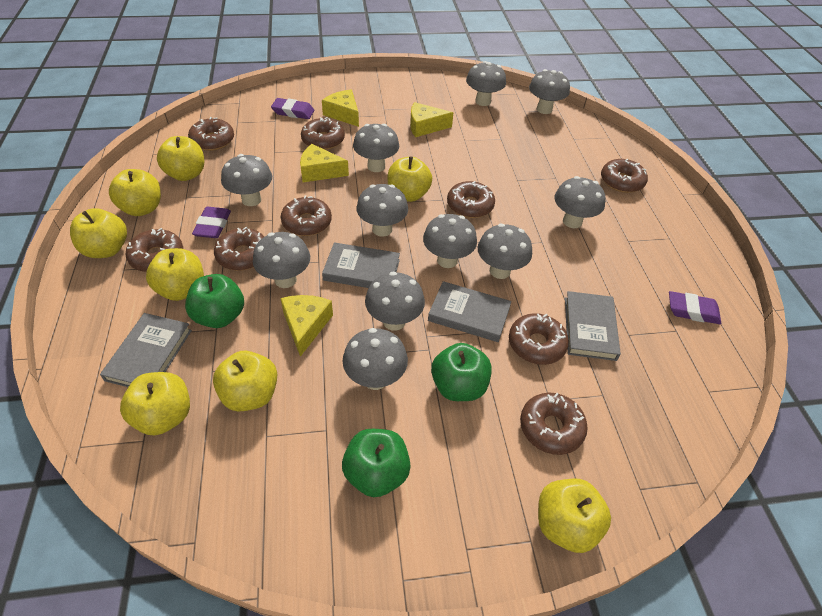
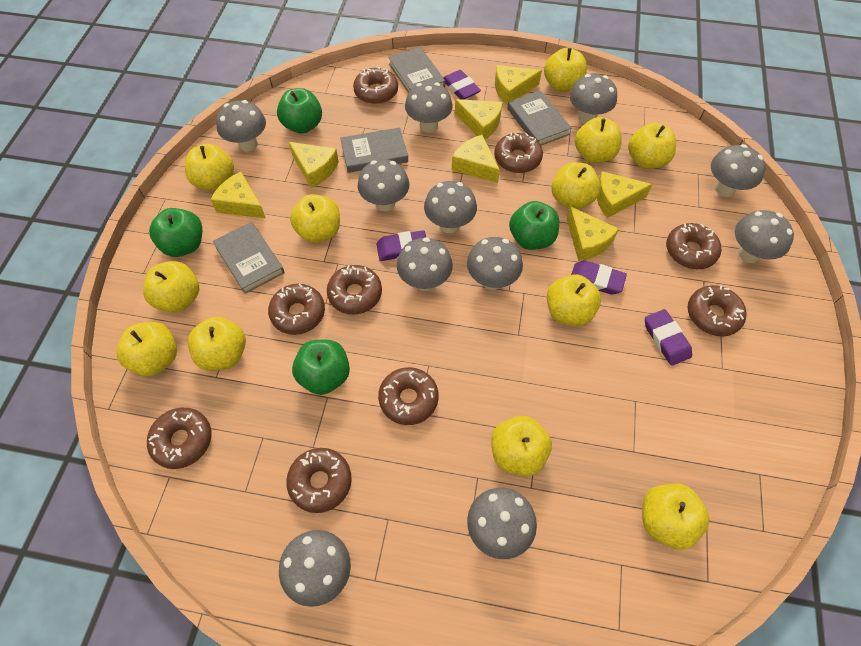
green apple: [185,274,244,328] [342,429,411,497] [431,343,492,401] = 3 -> [149,208,202,257] [277,88,322,134] [292,340,350,395] [509,201,559,250] = 4
purple eraser: [192,207,231,238] [271,98,314,119] [669,291,721,324] = 3 -> [376,230,426,261] [443,70,481,100] [571,260,627,295] [645,309,692,366] = 4
yellow apple: [70,208,127,258] [109,169,161,216] [120,372,190,435] [146,248,204,301] [157,136,204,181] [213,351,277,412] [388,156,432,202] [538,479,611,553] = 8 -> [117,322,177,376] [143,261,199,313] [185,144,234,191] [188,317,246,371] [290,194,340,243] [491,416,552,477] [544,48,587,92] [547,274,601,326] [551,162,601,209] [575,117,622,163] [628,123,676,169] [642,483,709,550] = 12
yellow cheese: [280,295,333,357] [300,144,349,182] [322,90,359,127] [410,102,453,137] = 4 -> [211,172,266,219] [289,142,339,188] [452,135,500,183] [455,99,502,139] [495,65,542,106] [567,206,619,261] [597,171,652,218] = 7

